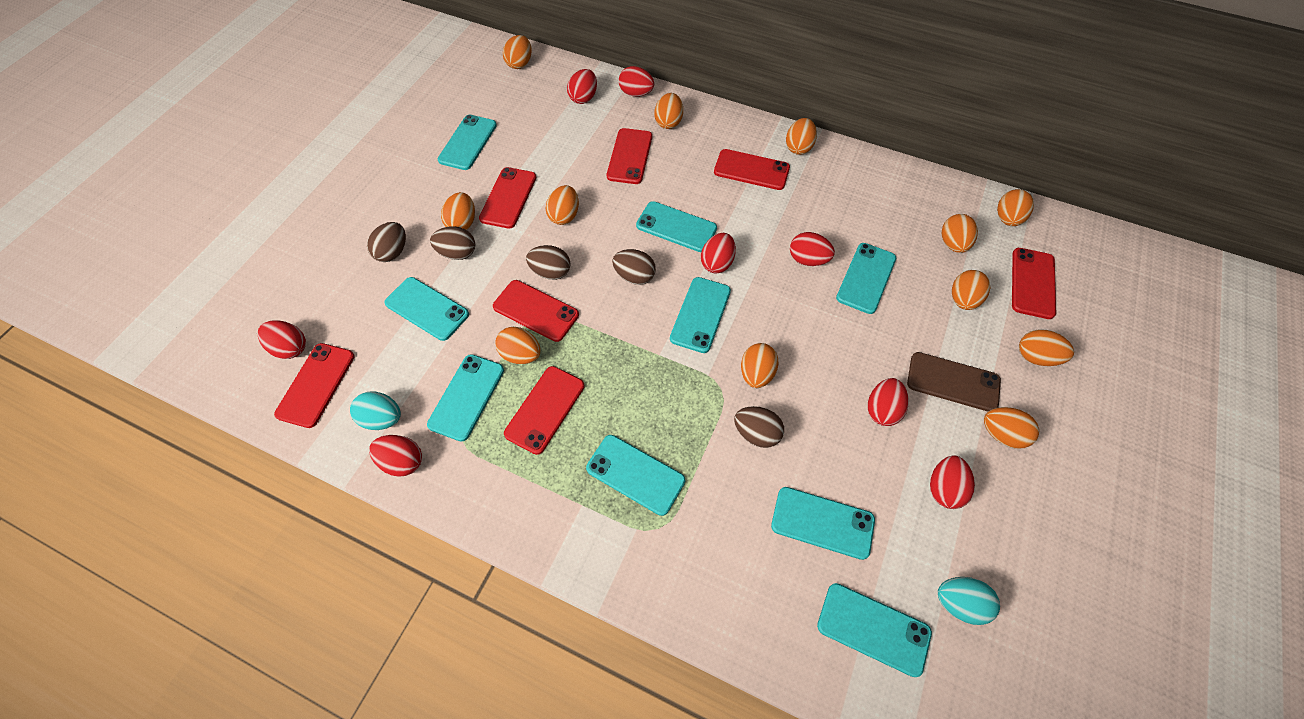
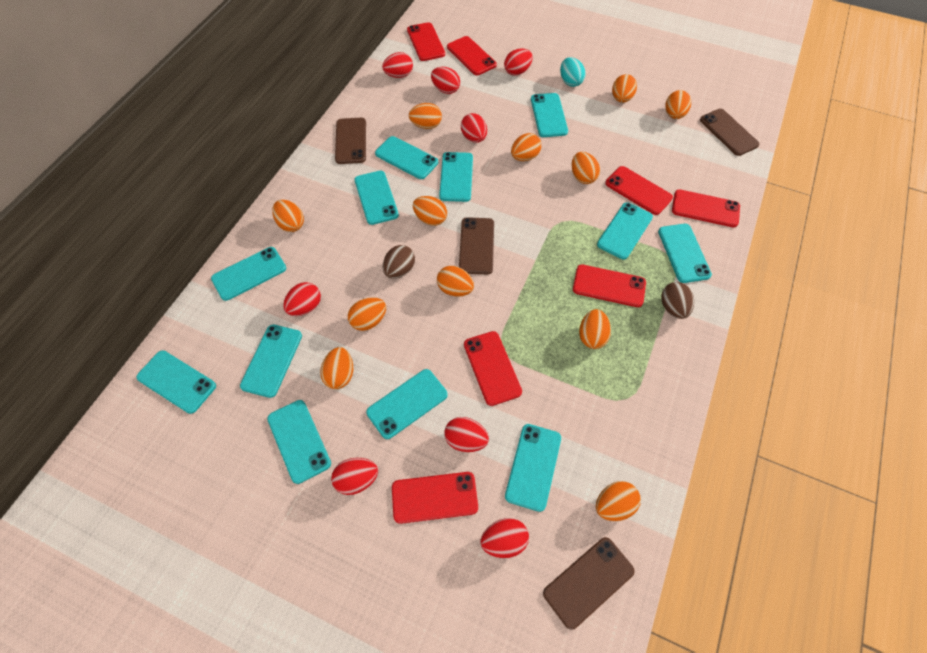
brown egg: [367,222,406,262] [430,226,475,260] [526,245,570,280] [612,249,656,285] [734,406,784,448] = 5 -> [383,245,415,279] [661,282,694,319] = 2
brown phone: [907,352,1001,412] = 1 -> [335,118,366,164] [459,217,494,274] [543,537,635,630] [700,109,759,156] = 4
turquoise egg: [350,391,401,430] [938,577,1000,625] = 2 -> [560,57,586,87] = 1
turquoise phone: [384,277,469,341] [427,354,504,442] [438,115,497,170] [586,435,685,516] [636,201,717,252] [670,277,731,353] [771,487,875,560] [817,583,932,677] [836,243,896,314] = 9 -> [136,350,216,414] [211,247,286,301] [240,325,302,398] [267,400,331,484] [355,171,399,225] [366,369,448,439] [375,136,438,179] [439,152,473,202] [505,424,561,512] [531,93,568,137] [597,202,653,259] [658,224,712,283] = 12

